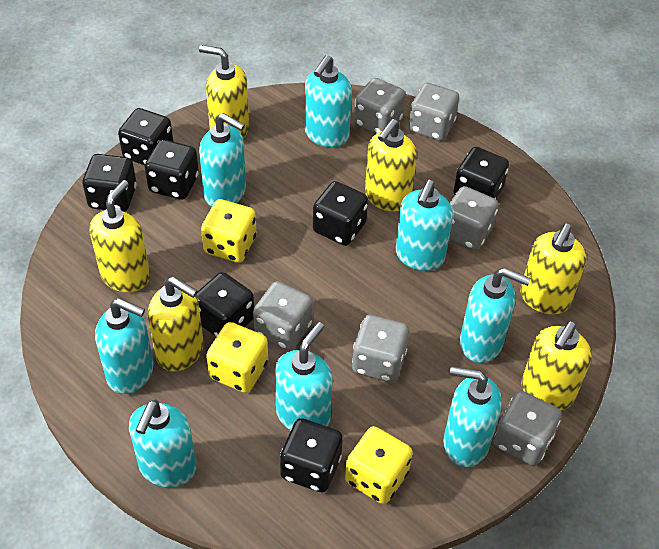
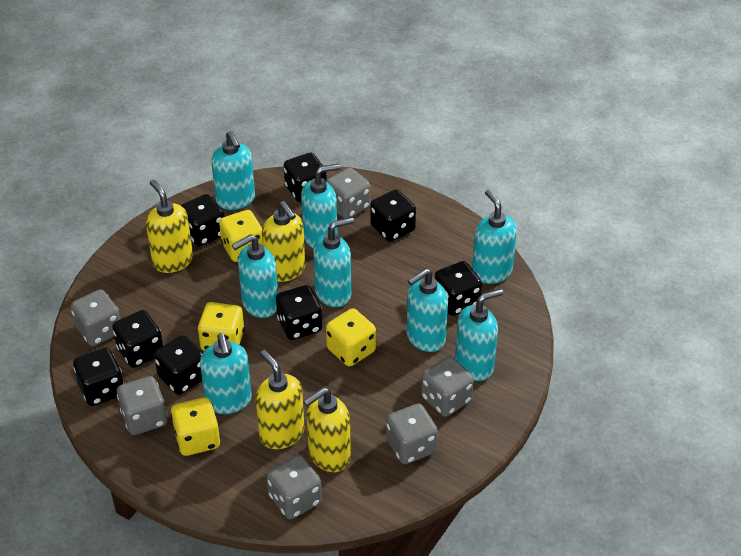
black dice: [83,154,137,212] [118,108,173,165] [145,139,199,200] [196,272,254,337] [280,418,343,492] [313,181,368,246] [453,147,509,199] = 7 -> [73,348,124,406] [112,310,163,368] [154,335,203,395] [181,194,225,247] [276,285,322,340] [284,153,327,202] [371,189,416,242] [435,261,482,316] = 8
yellow dice: [201,199,256,263] [206,322,268,393] [345,426,413,504] = 3 -> [171,397,220,456] [198,302,245,351] [219,210,263,262] [326,308,376,367] = 4
yellow soap dispenser: [89,180,150,292] [148,276,204,372] [199,45,249,139] [365,119,417,212] [520,224,586,314] [522,321,592,411] = 6 -> [146,180,193,273] [255,350,304,449] [262,201,305,282] [303,387,351,472] = 4

